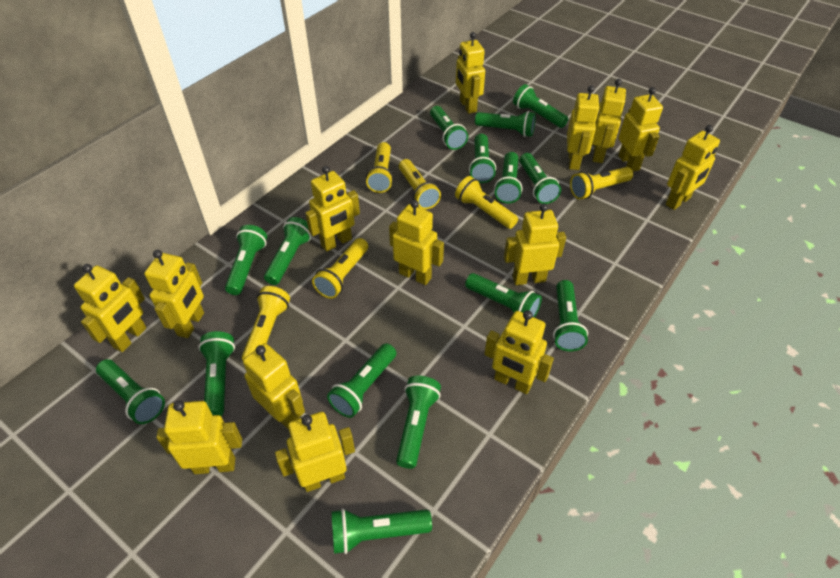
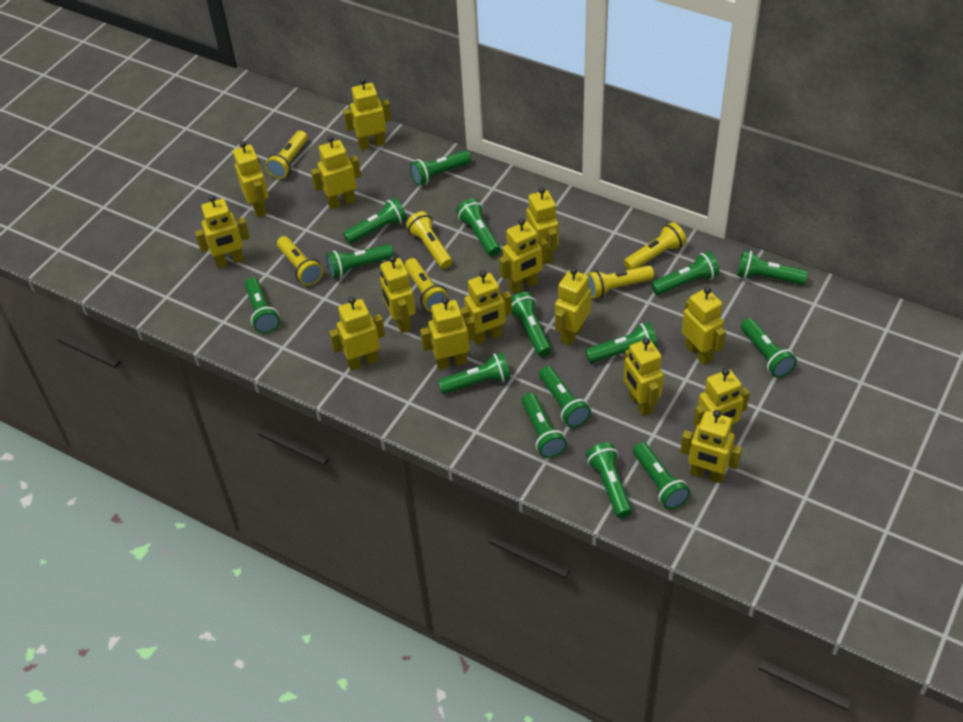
yellow robot: [74,264,146,352] [144,250,204,338] [156,401,242,474] [243,343,305,430] [275,412,355,492] [305,166,360,252] [389,200,444,285] [456,32,485,114] [484,310,554,394] [504,204,566,285] [567,85,599,170] [592,79,626,163] [618,87,663,172] [666,125,720,210] = 14 -> [195,195,250,268] [233,141,268,217] [311,136,361,209] [329,297,385,371] [343,78,392,150] [380,256,415,333] [420,297,476,370] [460,270,512,345] [499,218,548,294] [526,187,559,265] [555,267,591,346] [624,338,664,416] [680,410,742,484] [682,287,726,365] [693,368,750,433] = 15

